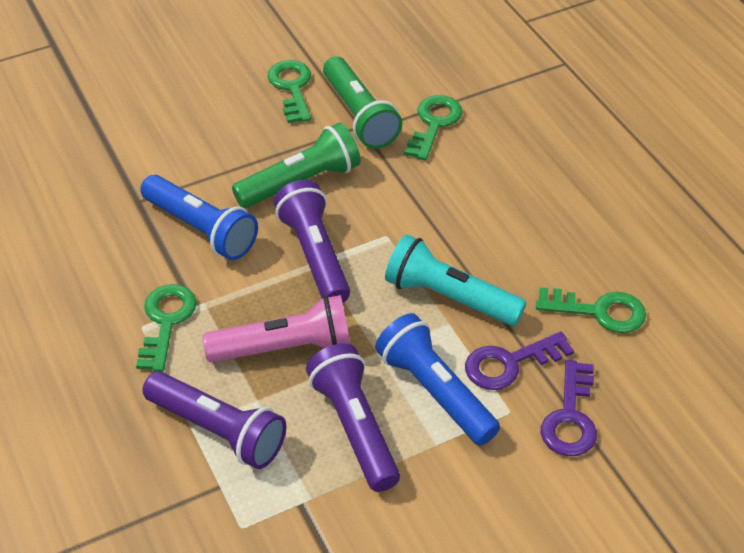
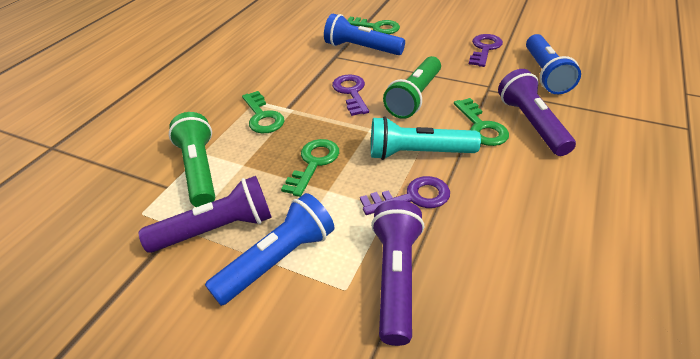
blue flashlight: [140,175,258,260] [375,313,500,445] = 2 -> [205,193,335,306] [324,14,405,55] [526,34,581,94] = 3
pink flashlight: [202,295,350,362] = 1 -> none = 0
purple key: [465,331,574,390] [541,360,597,456] = 2 -> [332,74,369,116] [360,176,450,215] [469,34,503,67] = 3

